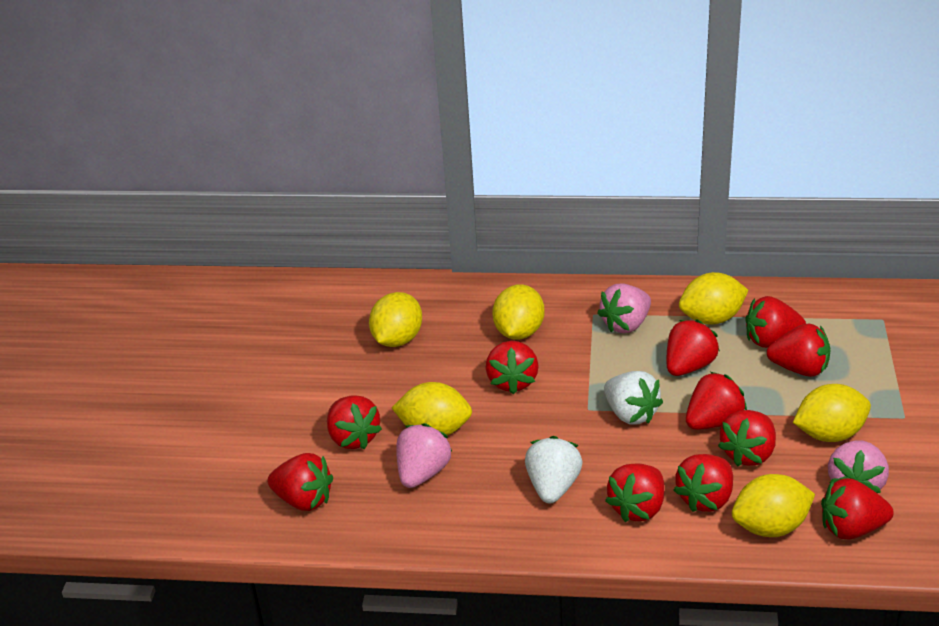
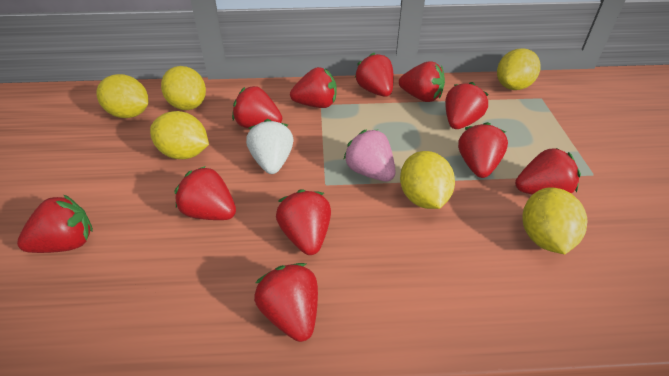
pink strawberry: [396,423,452,488] [597,284,651,333] [828,440,889,493] = 3 -> [343,129,396,182] = 1
white strawberry: [525,436,583,503] [604,371,663,425] = 2 -> [246,119,293,174] = 1

